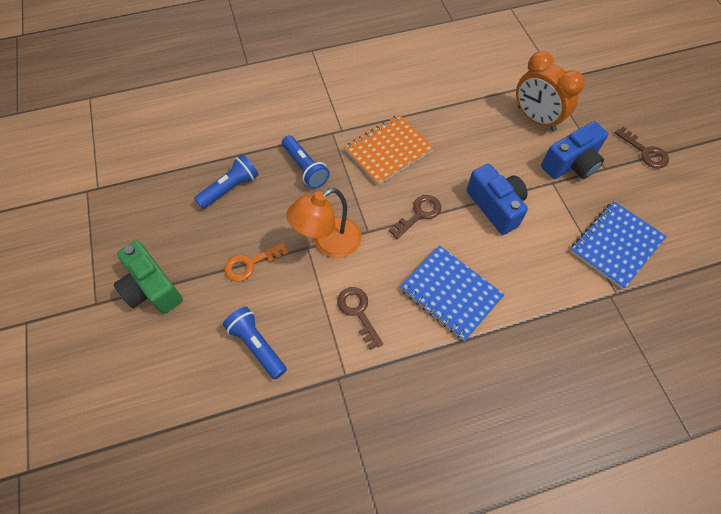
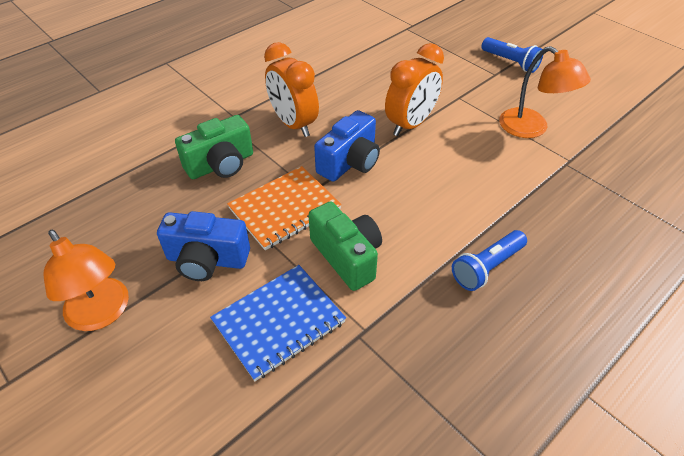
blue flashlight: [194,154,258,209] [223,307,287,380] [282,135,330,188] = 3 -> [452,230,527,291] [481,37,543,73] = 2
blue notebook: [400,245,505,341] [570,201,667,290] = 2 -> [210,265,346,381] = 1
brown key: [337,287,383,350] [389,195,441,239] [615,127,669,168] = 3 -> none = 0
green camera: [114,240,183,314] = 1 -> [175,115,253,179] [309,201,382,291] = 2
orange clock: [516,51,585,131] = 1 -> [264,42,319,137] [385,43,444,136] = 2
orange key: [224,242,289,282] = 1 -> none = 0
orange lamp: [287,188,361,258] = 1 -> [43,229,129,331] [499,46,591,138] = 2

